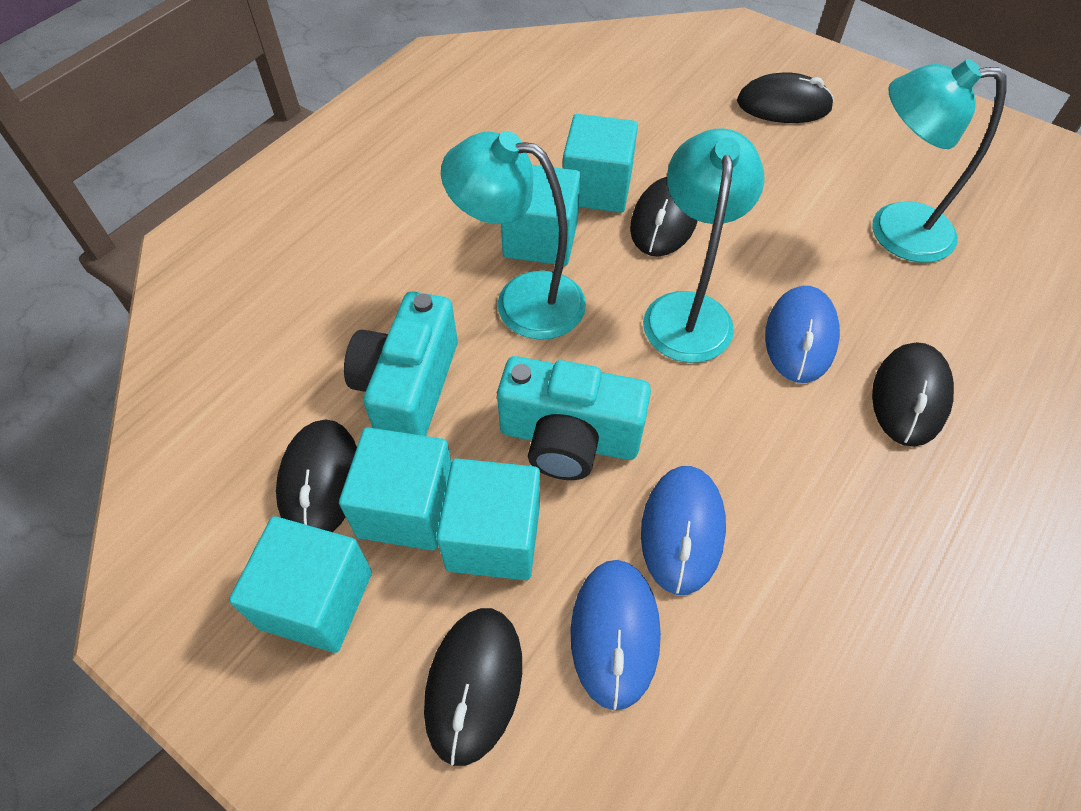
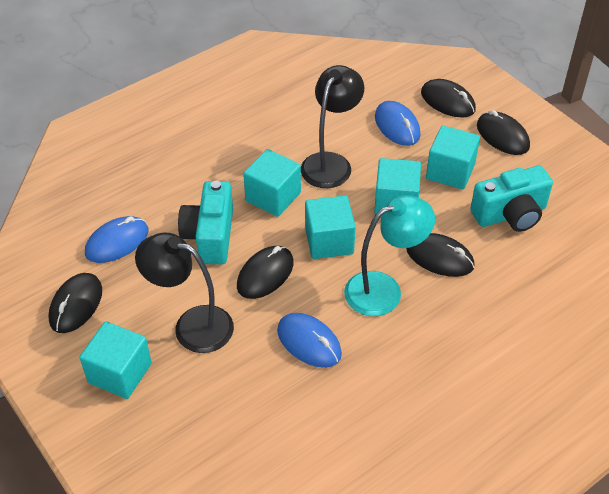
black lamp: none = 0 -> [135,232,234,353] [301,65,364,188] = 2
turquoise lamp: [441,131,586,340] [643,128,765,363] [872,59,1007,262] = 3 -> [344,195,435,316] = 1

